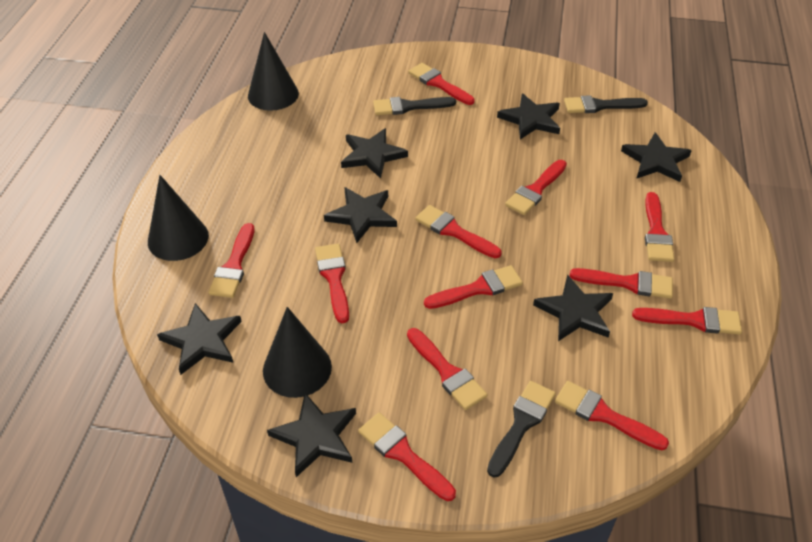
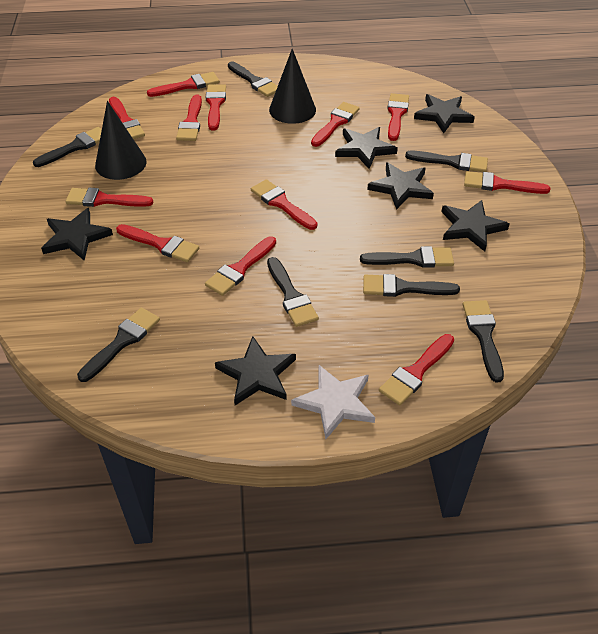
black brush: [373,97,456,115] [487,381,556,478] [564,95,648,113] = 3 -> [33,127,102,167] [77,308,160,382] [228,62,278,97] [267,257,319,327] [360,246,454,268] [363,274,460,297] [405,151,488,172] [463,300,504,383] = 8
black cone: [148,175,209,261] [248,32,299,111] [263,307,332,398] = 3 -> [95,101,147,180] [269,49,316,124] = 2
black star: [157,303,242,375] [267,393,356,477] [324,187,397,243] [341,128,408,179] [497,93,560,140] [533,274,613,341] [621,132,692,182] = 7 -> [41,208,113,261] [215,336,296,405] [335,127,398,169] [367,162,434,210] [414,94,475,133] [441,200,510,252] = 6
white star: none = 0 -> [291,365,375,439] = 1

